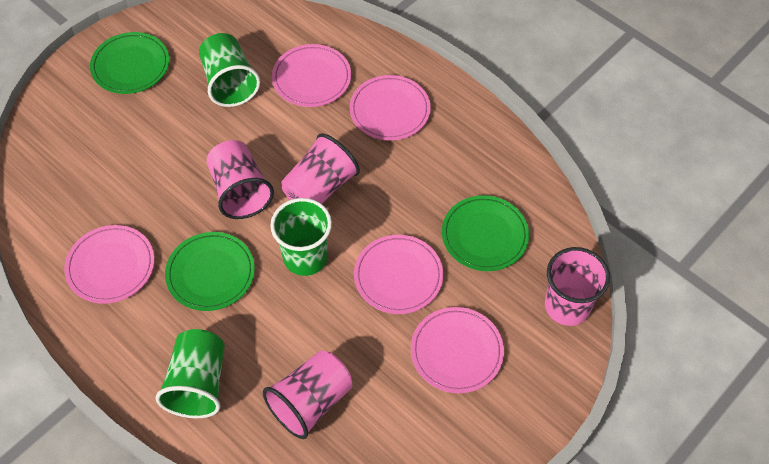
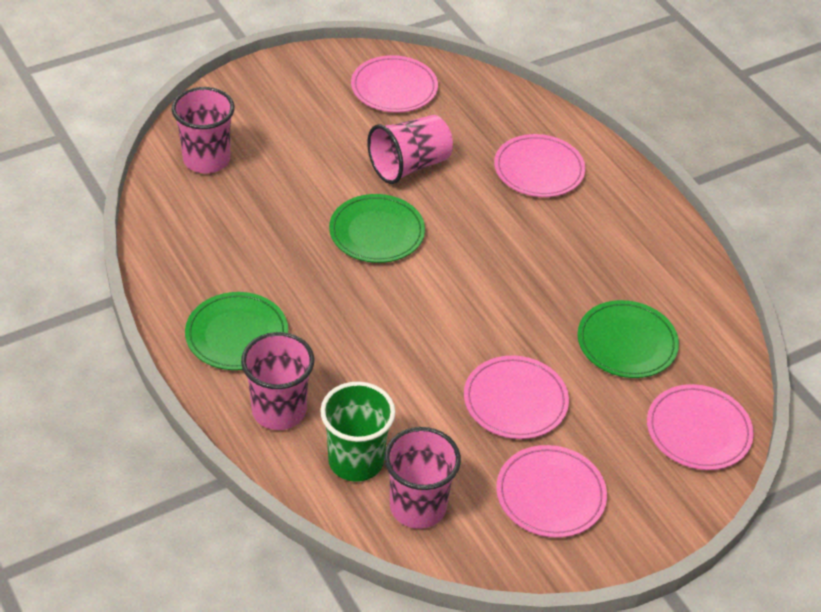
green cup: [156,329,225,418] [199,33,260,107] [270,198,332,276] = 3 -> [320,382,396,482] = 1

